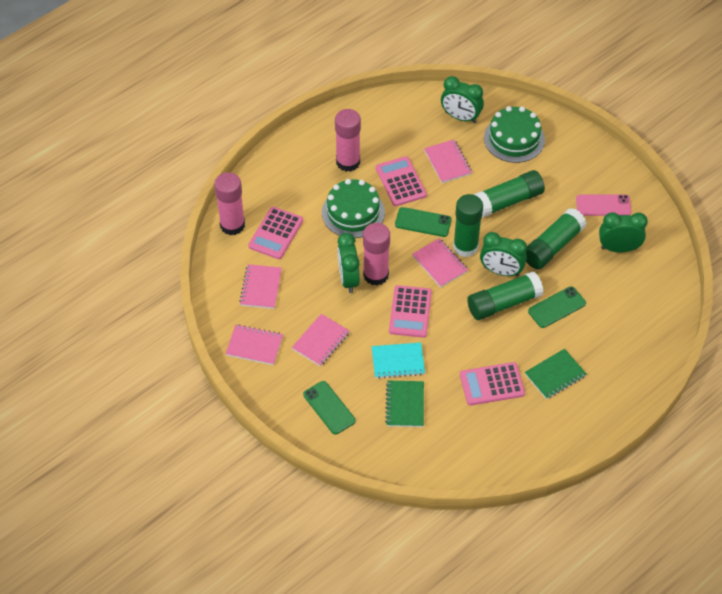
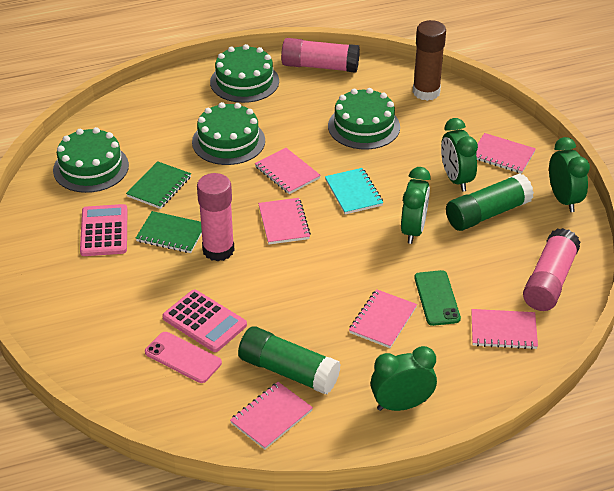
brown glue stick: none = 0 -> [413,20,446,101] = 1
green cake: [322,179,385,238] [484,106,545,163] = 2 -> [53,127,129,193] [192,102,265,165] [210,44,279,103] [328,88,400,149] = 4
green glue stick: [453,194,483,257] [467,271,543,320] [474,170,545,217] [526,208,586,269] = 4 -> [238,326,341,394] [446,173,534,231] = 2
green phone: [303,381,356,434] [395,207,452,237] [528,286,586,328] = 3 -> [414,270,461,326] = 1
pink calculator: [248,207,303,259] [376,156,427,206] [389,285,432,338] [460,362,525,405] = 4 -> [80,204,127,256] [162,290,247,352] = 2
pink notebook: [225,324,283,365] [239,264,282,309] [292,314,349,366] [412,238,468,288] [424,139,472,183] = 5 -> [230,382,313,450] [255,148,321,194] [258,198,311,244] [349,289,417,348] [471,309,538,349] [476,133,536,174] = 6

